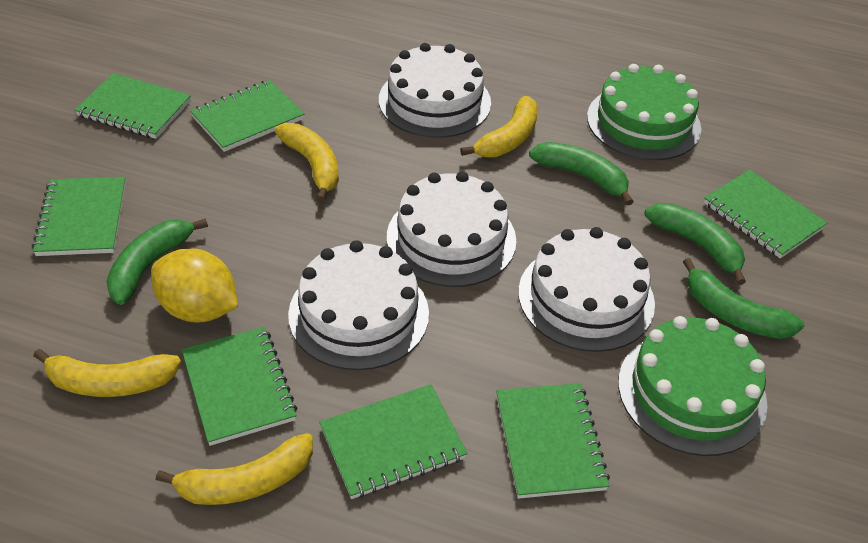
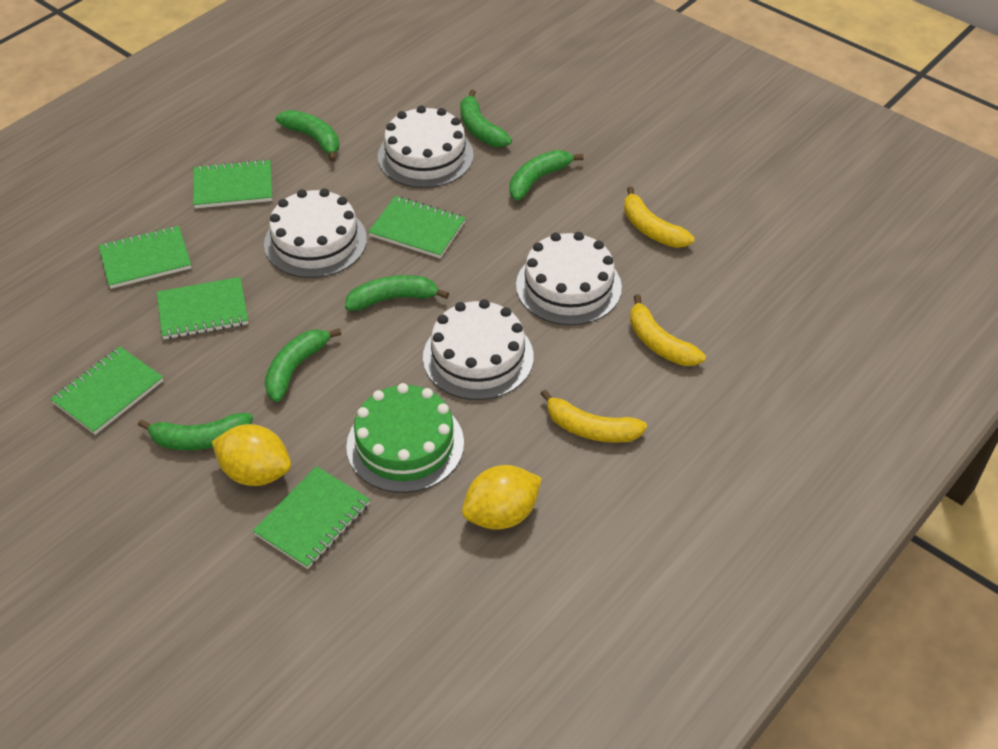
green banana: [106,218,208,305] [529,142,634,206] [644,203,746,285] [683,258,804,339] = 4 -> [138,413,253,450] [265,328,341,402] [276,110,339,162] [345,275,449,311] [460,89,512,147] [509,150,584,200] = 6
green cake: [587,64,701,160] [618,316,767,456] = 2 -> [346,383,464,493] = 1
green notebook: [32,177,126,256] [75,73,191,139] [182,327,297,446] [190,80,304,152] [319,384,468,499] [496,383,610,499] [704,169,828,258] = 7 -> [51,347,163,435] [99,226,191,289] [157,277,248,339] [193,159,272,208] [253,466,370,569] [368,196,466,258] = 6
yellow banana: [34,349,181,397] [156,433,313,505] [274,123,339,202] [460,96,538,157] = 4 -> [540,389,647,443] [624,186,695,248] [630,295,706,366] = 3
yellow lemon: [151,249,238,323] = 1 -> [212,424,291,486] [462,465,542,530] = 2

